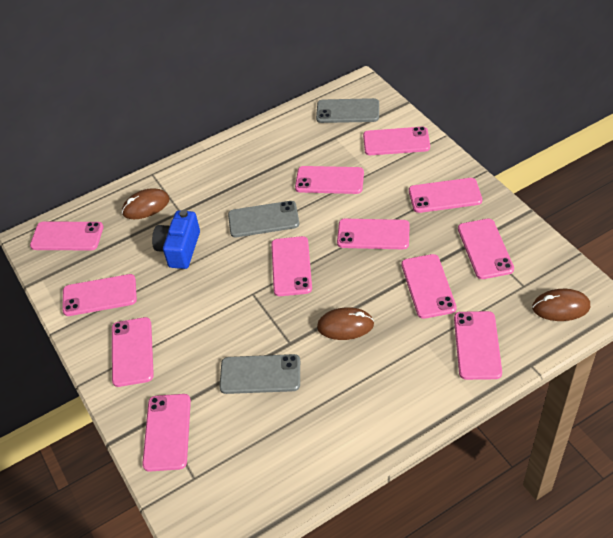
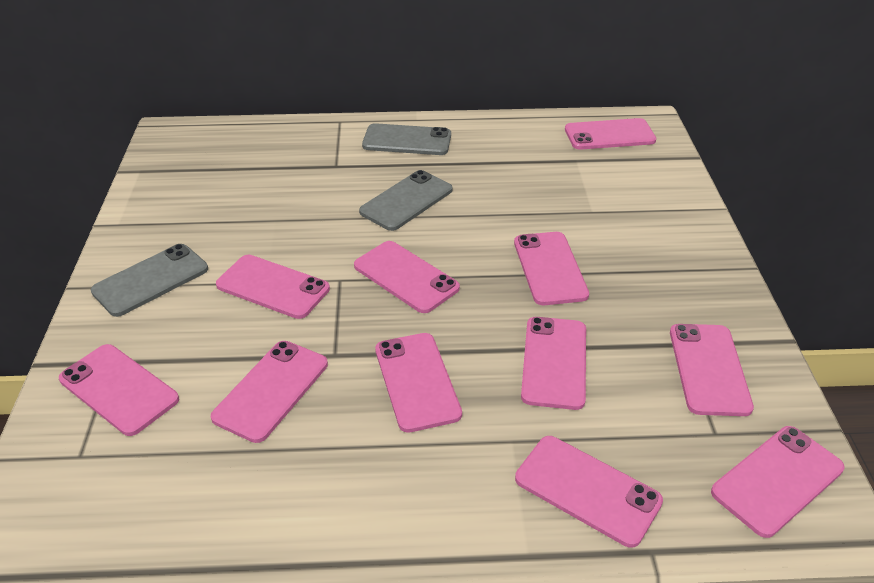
blue camera: [152,210,200,269] = 1 -> none = 0
brown mouse: [122,188,170,219] [317,307,374,340] [532,289,590,321] = 3 -> none = 0
pink phone: [30,222,103,250] [62,274,137,316] [112,317,154,387] [142,394,191,472] [271,236,312,296] [295,166,364,194] [337,219,410,249] [363,127,430,155] [402,254,457,319] [409,178,482,213] [454,311,502,380] [458,219,514,279] = 12 -> [59,344,179,436] [211,341,328,443] [216,255,330,319] [354,241,460,313] [375,333,462,433] [514,232,589,305] [515,436,663,548] [521,317,586,410] [565,118,656,150] [670,324,754,416] [711,426,845,538] = 11

